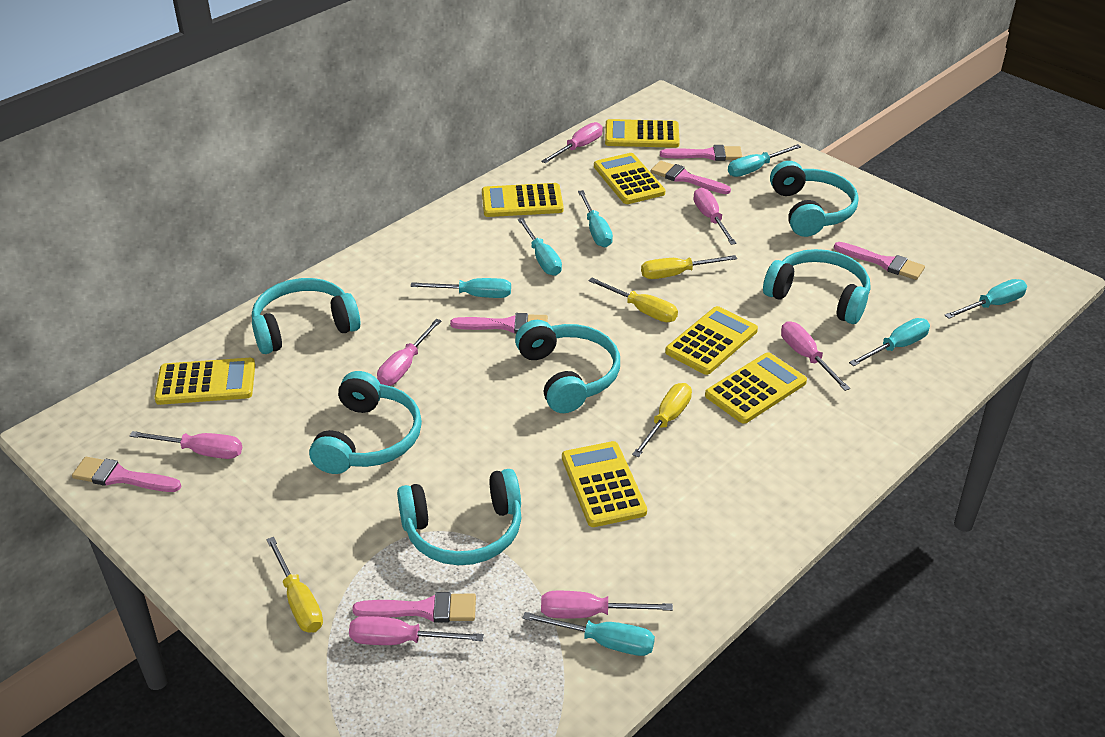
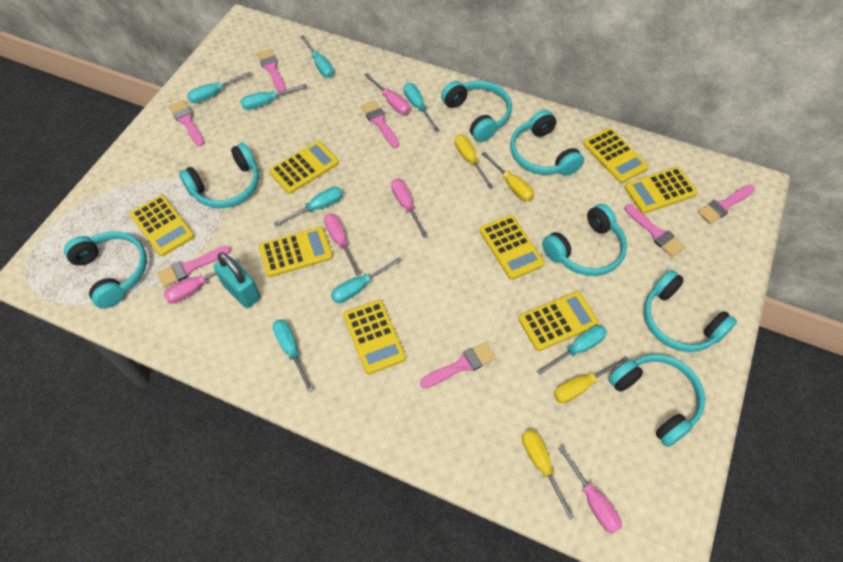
pink brush: [72,457,182,492] [352,592,476,623] [450,313,548,334] [651,161,731,194] [660,145,742,161] [834,242,925,280] = 6 -> [157,246,231,287] [169,100,204,146] [257,49,286,92] [361,100,399,148] [420,342,496,388] [625,204,685,257] [698,185,755,224] = 7
pink screwdriver: [130,431,242,459] [349,616,484,645] [377,319,442,386] [541,122,603,163] [541,591,673,618] [693,188,736,245] [781,321,850,391] = 7 -> [163,258,240,303] [324,214,361,276] [364,73,410,115] [391,179,428,238] [558,445,622,533] = 5
turquoise headphones: [252,278,361,354] [309,371,422,474] [397,469,521,565] [515,320,620,413] [763,249,870,324] [770,161,859,237] = 6 -> [64,231,147,309] [179,143,259,208] [441,81,512,142] [510,110,584,176] [542,204,627,276] [609,354,705,447] [644,270,737,352] = 7
turquoise padlock: none = 0 -> [214,252,260,308] = 1
turquoise screwdriver: [410,278,511,298] [518,218,562,276] [523,612,655,656] [578,190,613,247] [728,144,801,177] [849,318,930,366] [945,279,1027,319] = 7 -> [187,71,251,103] [240,84,307,110] [272,319,314,393] [274,187,343,226] [300,35,334,78] [331,257,402,303] [404,83,439,132] [537,325,607,375] = 8
yellow calculator: [154,358,255,405] [482,183,564,217] [562,441,647,527] [594,153,665,204] [605,119,680,148] [665,306,758,375] [705,352,807,424] = 7 -> [130,195,195,256] [259,227,333,277] [269,141,339,194] [343,300,406,374] [479,215,544,280] [518,291,599,351] [583,128,649,183] [624,167,698,214] = 8

